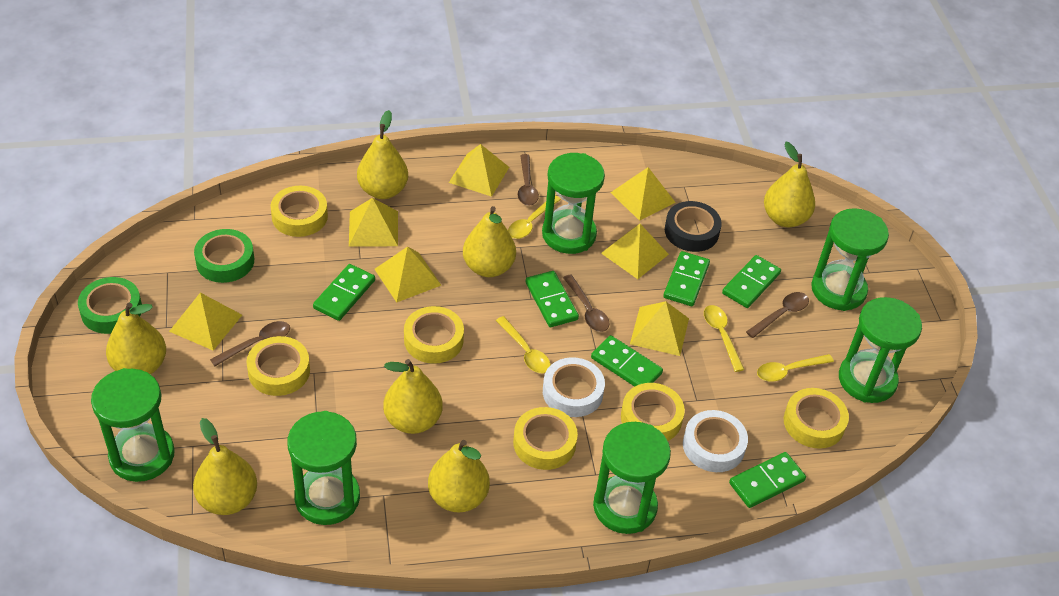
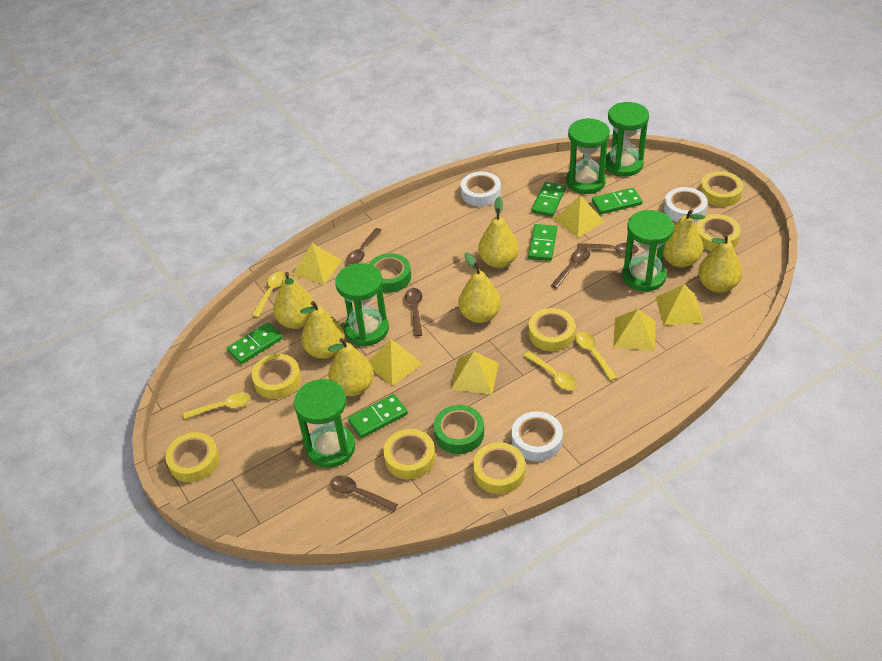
black tape: [665,201,722,252] = 1 -> none = 0
brown spoon: [210,321,290,366] [518,154,539,206] [563,274,609,332] [746,292,809,338] = 4 -> [330,475,398,512] [346,228,382,265] [405,288,422,336] [551,248,590,288] [577,243,639,255] = 5
green domino: [313,264,375,321] [526,271,579,327] [591,335,663,387] [663,251,710,306] [722,255,781,308] [729,452,806,508] = 6 -> [227,323,283,364] [348,394,408,438] [528,224,557,261] [532,182,566,217] [592,188,642,214] = 5
green hourglass: [91,368,175,482] [287,411,360,525] [542,153,605,254] [593,422,671,534] [811,208,889,311] [839,297,922,403] = 6 -> [294,379,355,468] [335,263,389,346] [566,118,610,194] [605,102,649,177] [622,210,674,292] = 5
white tape: [543,357,605,417] [683,410,748,472] = 2 -> [461,172,501,206] [512,411,563,461] [664,187,708,223] = 3
yellow pyramid: [169,293,242,351] [349,198,398,247] [375,246,441,303] [449,144,509,197] [601,224,669,279] [610,167,676,221] [630,301,689,356] = 7 -> [292,243,342,284] [369,340,423,386] [451,352,499,395] [554,195,605,237] [613,309,656,351] [656,284,704,326] = 6
yellow tape: [247,336,310,396] [271,186,328,237] [404,306,464,364] [513,407,578,470] [621,383,685,441] [784,388,849,449] = 6 -> [166,432,219,482] [252,354,301,399] [383,429,435,479] [473,442,525,494] [529,308,575,351] [696,214,741,251] [700,171,743,207] = 7

